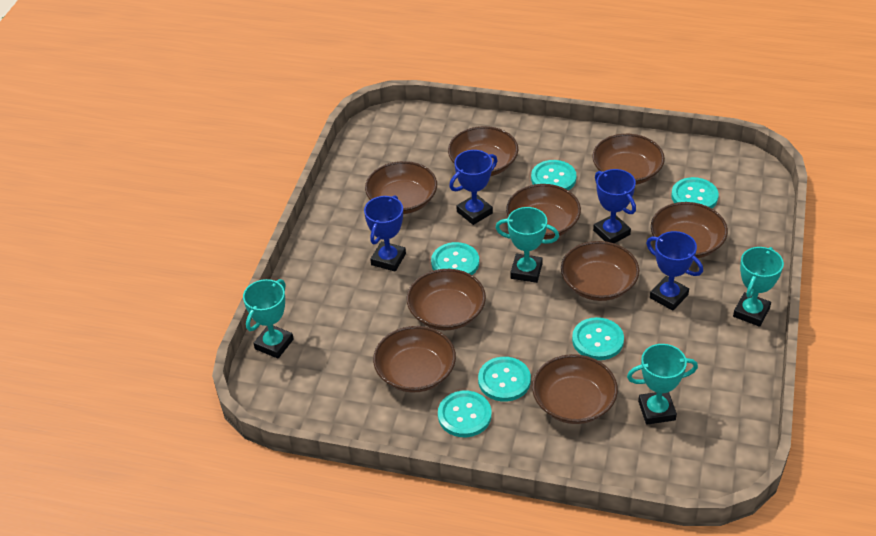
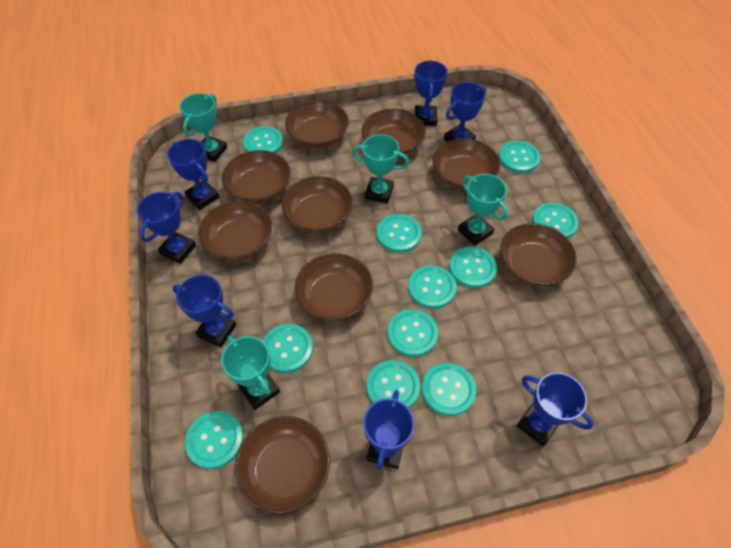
blue trophy: [364,195,406,271] [449,150,497,225] [593,169,636,243] [646,231,703,311] = 4 -> [137,192,196,264] [167,139,220,210] [172,275,236,348] [363,390,415,470] [414,60,448,126] [444,82,486,141] [517,372,594,446] = 7
turquoise button: [431,242,479,275] [438,390,492,437] [478,357,531,402] [531,160,577,190] [572,317,624,360] [671,177,719,208] = 6 -> [185,411,243,469] [243,126,283,153] [263,324,313,373] [367,360,420,408] [377,214,422,253] [387,309,438,357] [408,265,457,309] [422,363,476,416] [449,247,497,288] [498,141,540,173] [532,203,579,238] = 11

